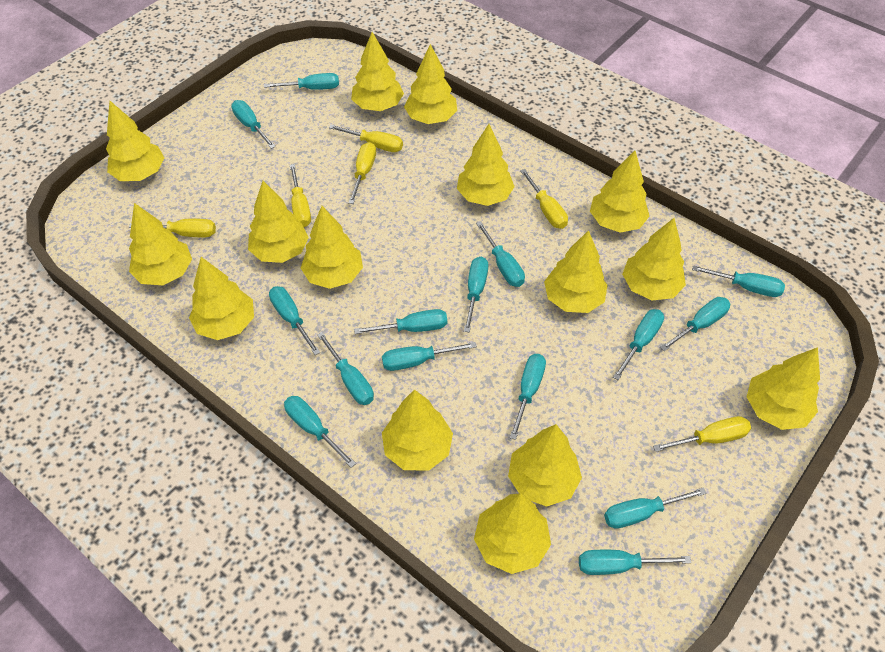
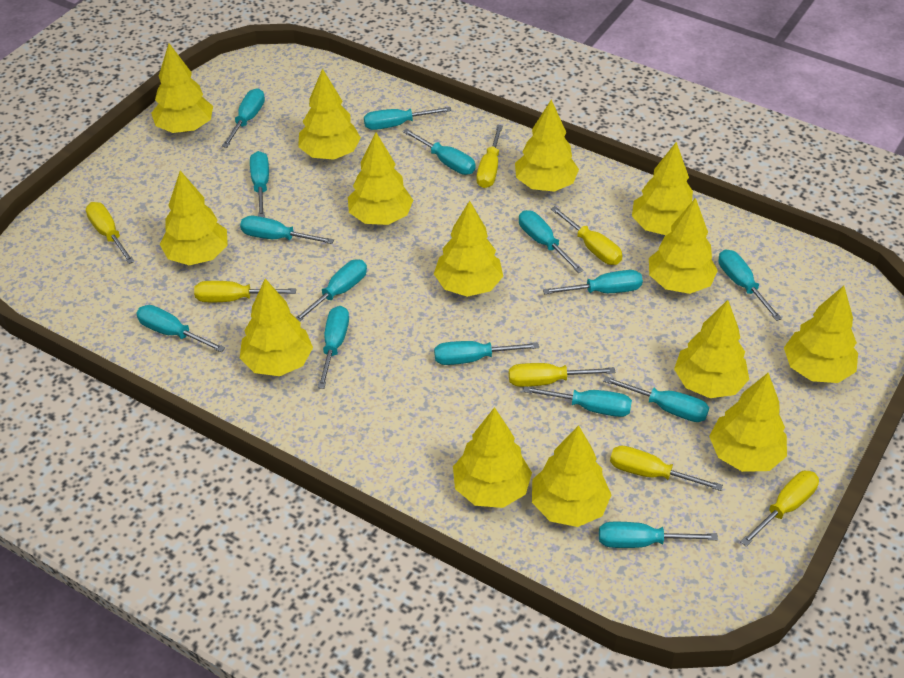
yellow screwdriver: [129,219,216,237] [290,164,311,227] [329,124,403,152] [348,142,376,204] [520,169,568,229] [653,416,751,452] = 6 -> [86,202,135,264] [194,281,296,302] [477,125,503,188] [509,363,615,387] [551,206,622,265] [610,446,723,491] [740,471,819,546] = 7
yellow tree: [106,101,165,181] [129,203,192,285] [189,257,254,340] [248,181,309,263] [301,206,363,289] [351,32,404,111] [382,389,453,470] [404,44,457,124] [457,124,515,206] [474,493,551,574] [508,424,582,507] [544,230,607,313] [590,150,649,233] [622,218,686,300] [747,347,820,430] = 15 -> [151,44,213,133] [160,171,228,265] [240,279,313,376] [298,68,361,160] [348,133,413,225] [434,201,503,297] [453,407,532,508] [515,99,579,192] [532,425,612,527] [632,142,693,235] [649,198,718,294] [674,300,749,398] [709,373,787,472] [784,286,858,383] = 14

